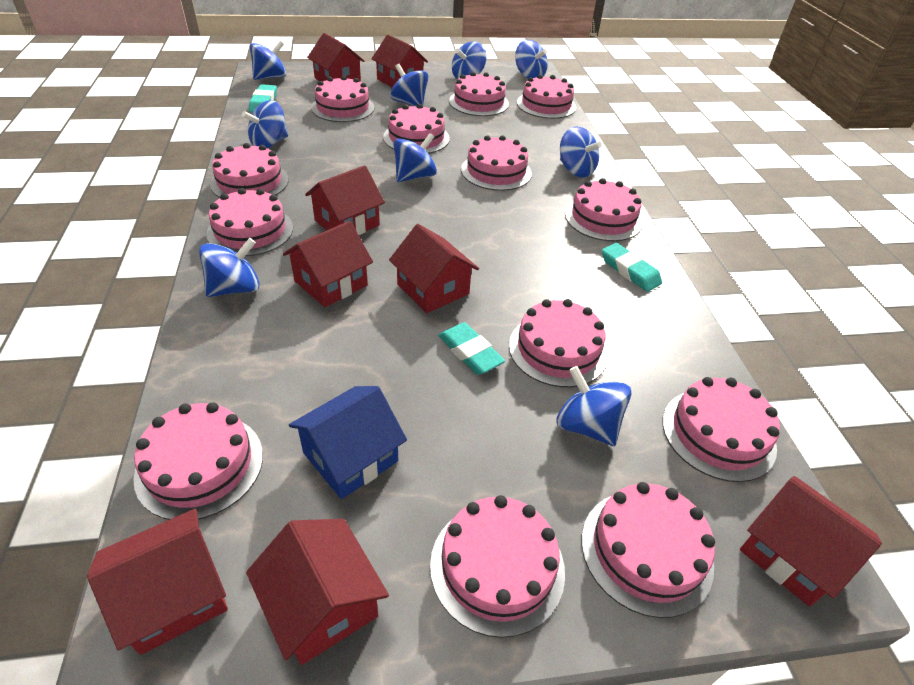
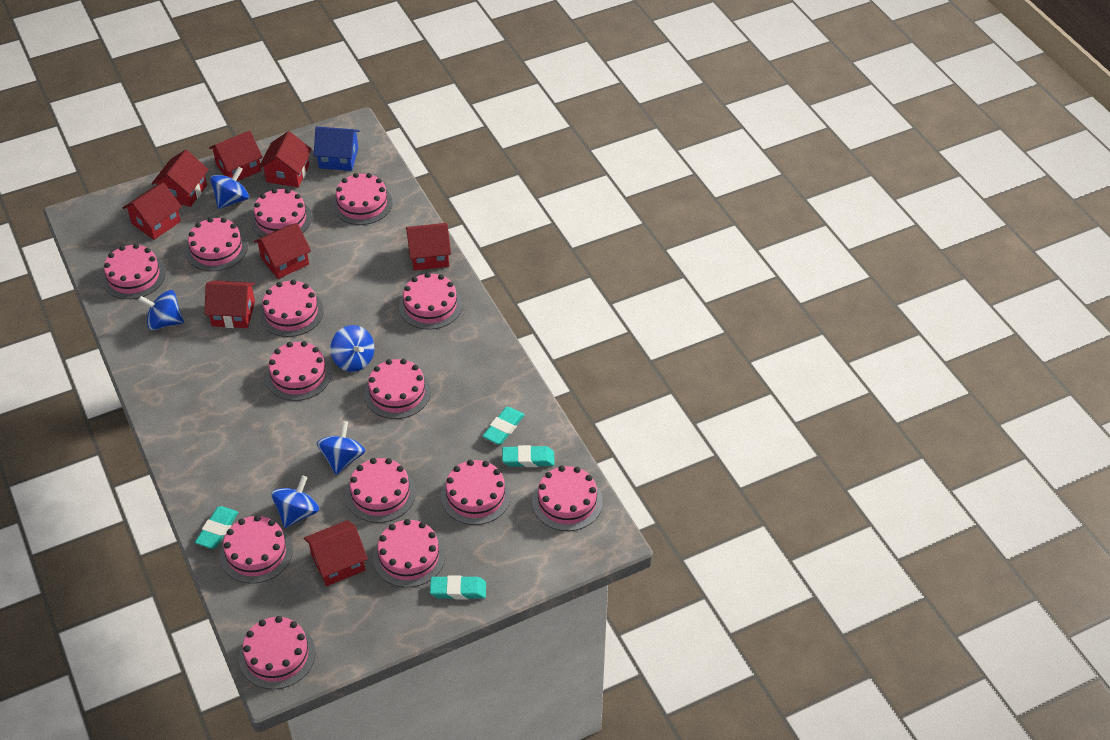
blue spinning top: [199,238,260,297] [242,100,288,149] [250,41,286,80] [390,64,428,106] [393,133,437,182] [452,41,487,79] [515,40,548,79] [557,366,632,446] [560,127,602,177] = 9 -> [139,290,184,330] [210,167,249,209] [271,475,319,528] [317,421,365,475] [330,325,375,372] = 5
pink cake: [133,402,263,520] [206,188,293,256] [210,143,289,198] [311,76,374,122] [383,104,450,154] [430,495,565,638] [449,72,509,116] [461,135,532,191] [509,299,608,387] [517,74,576,119] [565,178,643,241] [582,482,715,618] [663,377,780,482] = 13 -> [102,244,166,299] [185,217,248,271] [220,515,293,584] [239,616,316,689] [251,188,312,237] [259,280,324,337] [265,341,332,401] [332,173,393,225] [345,458,416,523] [364,359,431,419] [373,519,445,588] [399,272,462,330] [441,460,511,525] [532,466,603,531] = 14
turquoise eraser: [249,84,277,113] [438,322,505,375] [602,243,662,292] = 3 -> [195,506,239,549] [430,575,486,600] [483,407,525,445] [502,445,555,467] = 4

